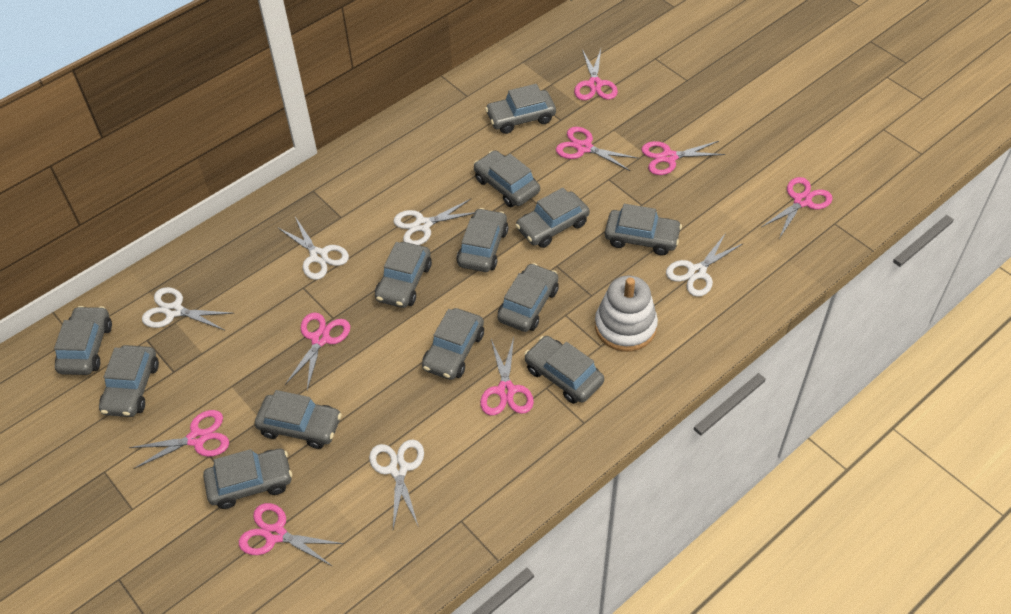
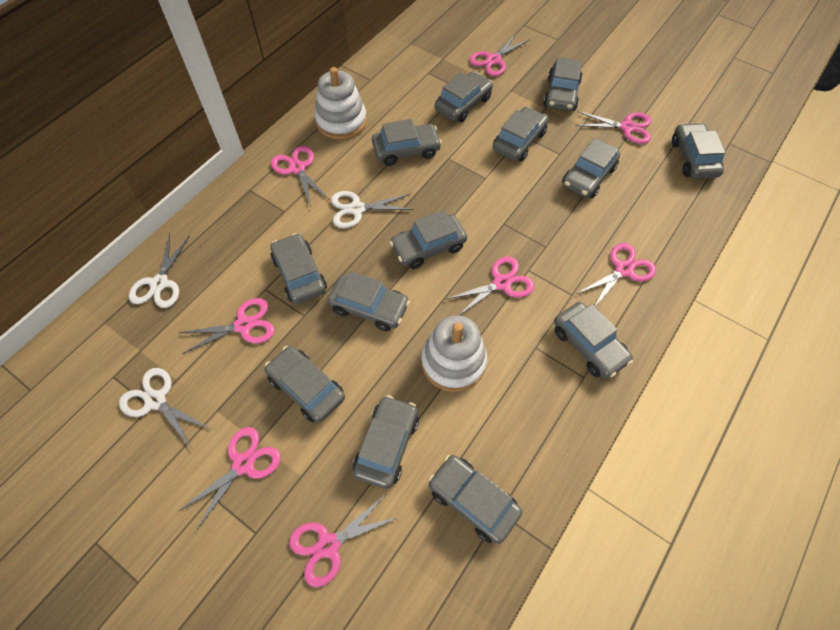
white scissors: [142,287,233,330] [277,217,349,280] [369,439,424,529] [393,199,475,245] [666,233,744,297] = 5 -> [119,368,211,447] [129,233,190,308] [331,191,414,228] = 3
white stacking toy: [595,275,658,352] = 1 -> [315,67,367,140] [421,315,487,392] = 2

